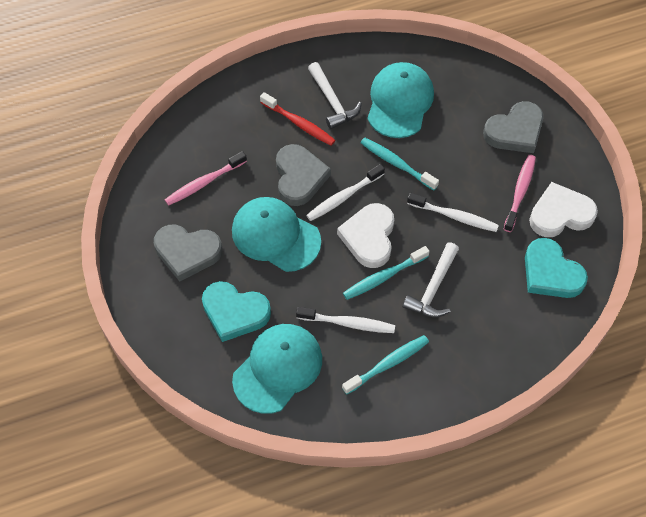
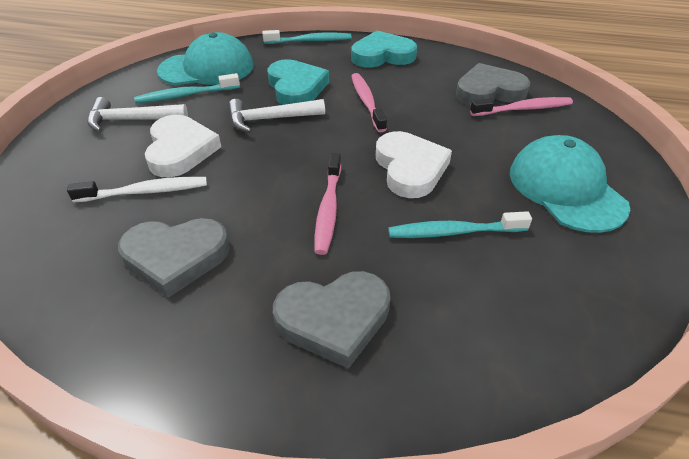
pink toothbrush: [165,151,247,206] [504,155,536,232] = 2 -> [314,153,341,255] [351,73,387,132] [470,97,573,116] = 3
red toothbrush: [260,92,335,146] = 1 -> none = 0
turquoise cap: [232,197,321,272] [232,324,322,414] [367,62,434,138] = 3 -> [157,32,254,85] [510,135,630,233] = 2
white toothbrush: [296,307,395,333] [306,164,385,221] [407,193,499,232] = 3 -> [67,177,207,202] = 1

